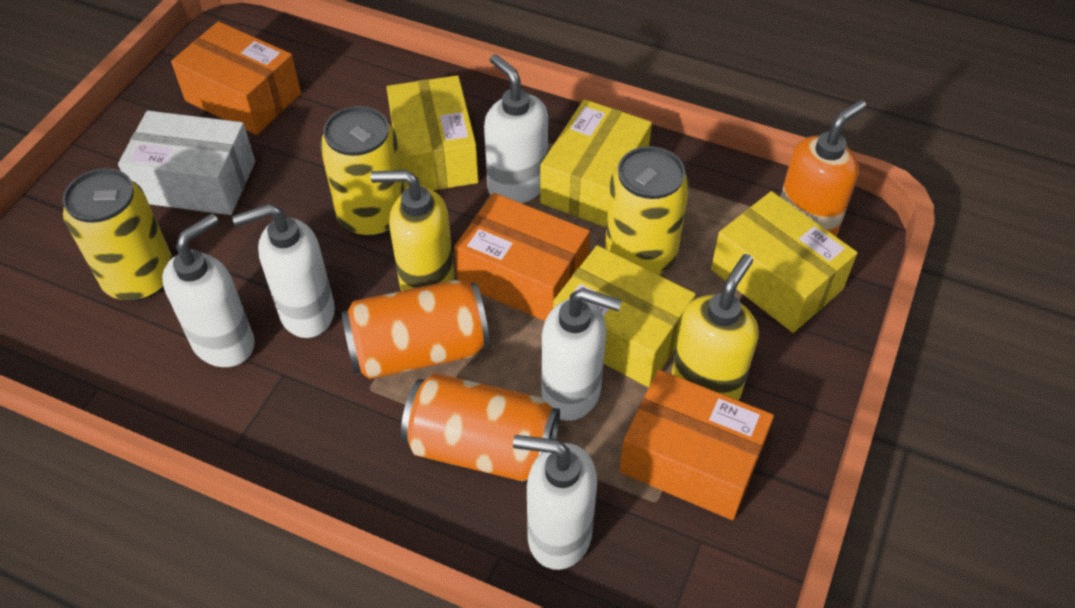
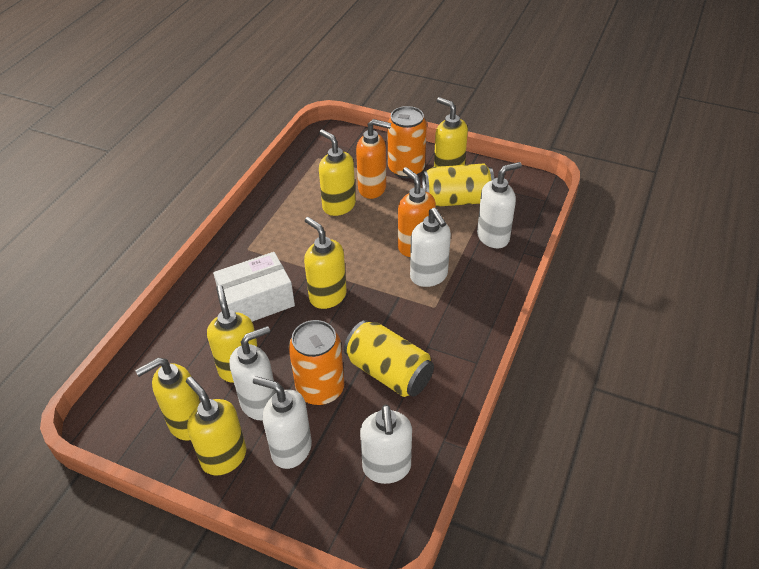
orange box: [171,21,301,135] [454,193,590,321] [619,369,774,520] = 3 -> none = 0
orange soap dispenser: [780,100,866,237] = 1 -> [356,119,391,199] [398,167,436,257] = 2
yellow box: [386,75,479,190] [540,99,652,228] [553,245,696,387] [711,191,857,333] = 4 -> none = 0
yellow can: [63,168,173,301] [320,106,405,237] [605,146,689,275] = 3 -> [344,320,434,397] [422,163,494,207] = 2
yellow soap dispenser: [370,170,455,291] [672,254,758,400] = 2 -> [135,358,201,441] [186,376,246,475] [207,285,258,383] [304,217,347,309] [319,129,356,216] [434,97,468,167] = 6

